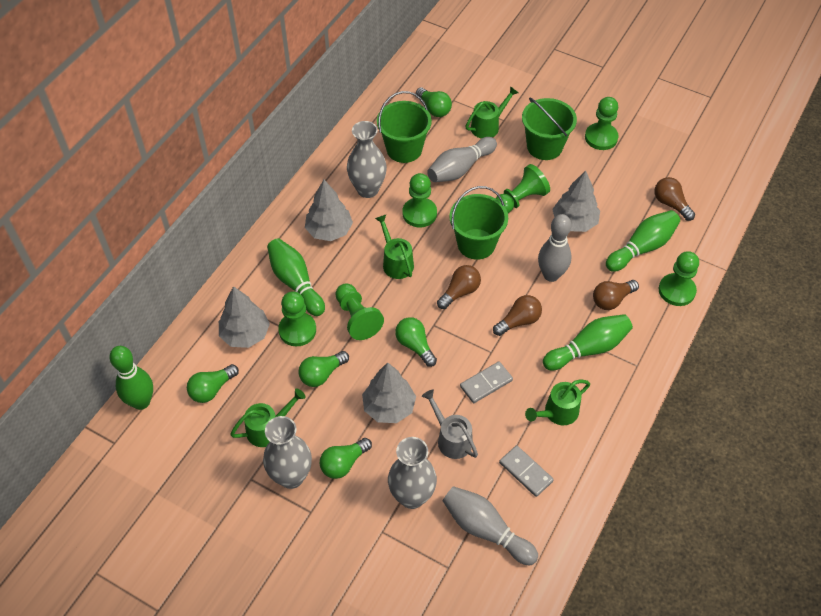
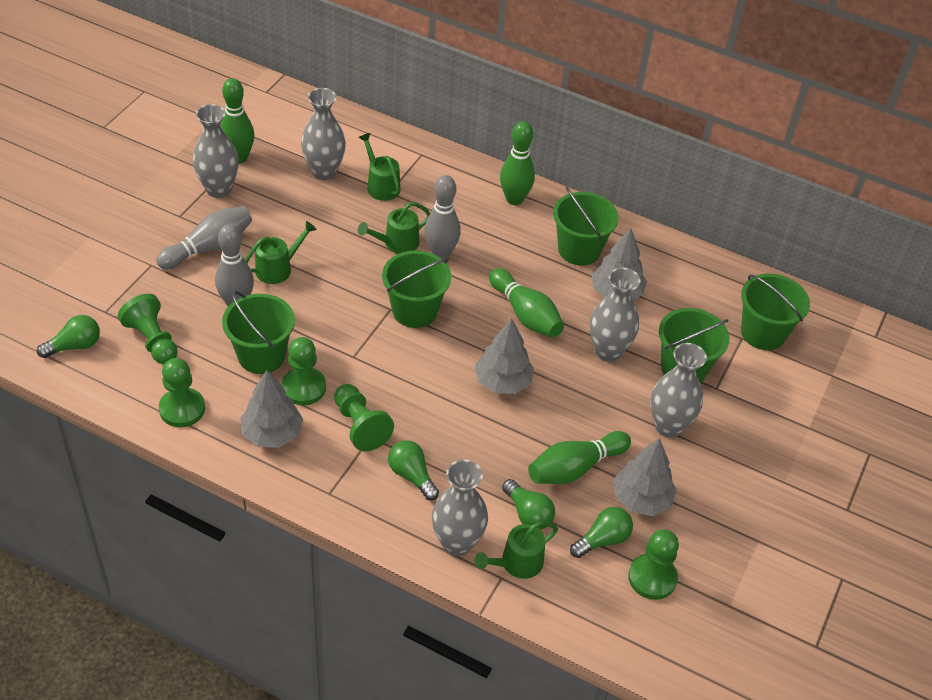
brown light bulb: [437,265,481,309] [493,295,542,336] [593,280,639,310] [654,177,695,221] = 4 -> none = 0
green bucket: [377,91,432,163] [450,186,508,260] [522,98,577,160] = 3 -> [222,291,295,374] [382,250,451,328] [553,187,619,266] [659,308,729,383] [741,274,810,350] = 5
green light bulb: [187,364,239,403] [298,351,349,387] [320,438,372,479] [395,317,437,367] [416,87,452,117] = 5 -> [37,315,100,358] [388,440,439,500] [502,479,555,530] [570,507,633,558] = 4
green pawn: [278,291,316,346] [335,284,384,340] [403,173,437,227] [496,164,550,213] [585,97,619,150] [659,251,699,306] = 6 -> [118,294,178,364] [159,358,205,427] [281,337,326,405] [334,384,394,451] [628,529,679,600] = 5
grey domino: [460,362,513,403] [499,445,554,497] = 2 -> none = 0
grey vase: [263,416,312,489] [347,121,387,198] [388,437,437,509] = 3 -> [193,104,239,198] [301,88,346,180] [432,460,488,556] [589,268,640,362] [650,343,707,438] = 5
grey watering can: [422,390,478,459] = 1 -> none = 0

